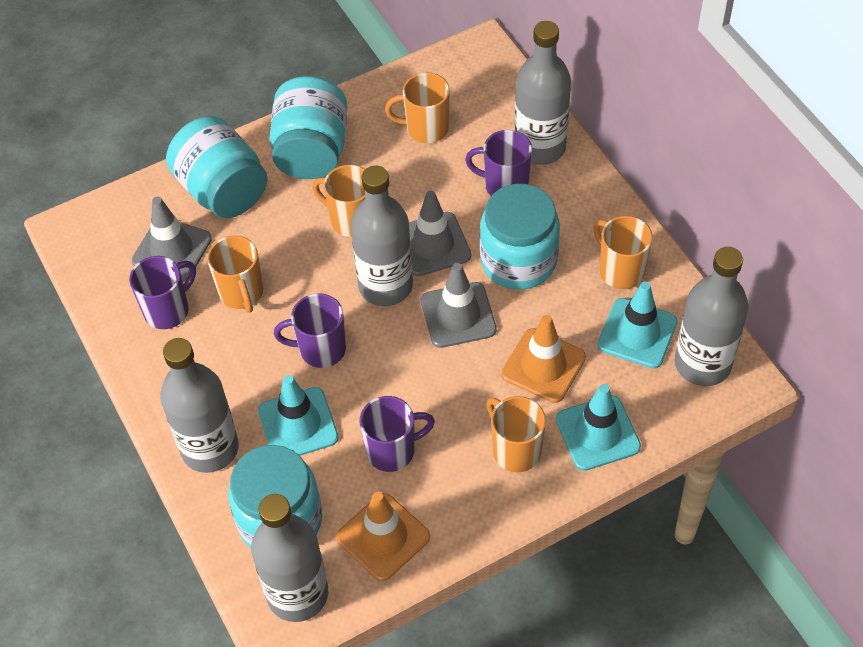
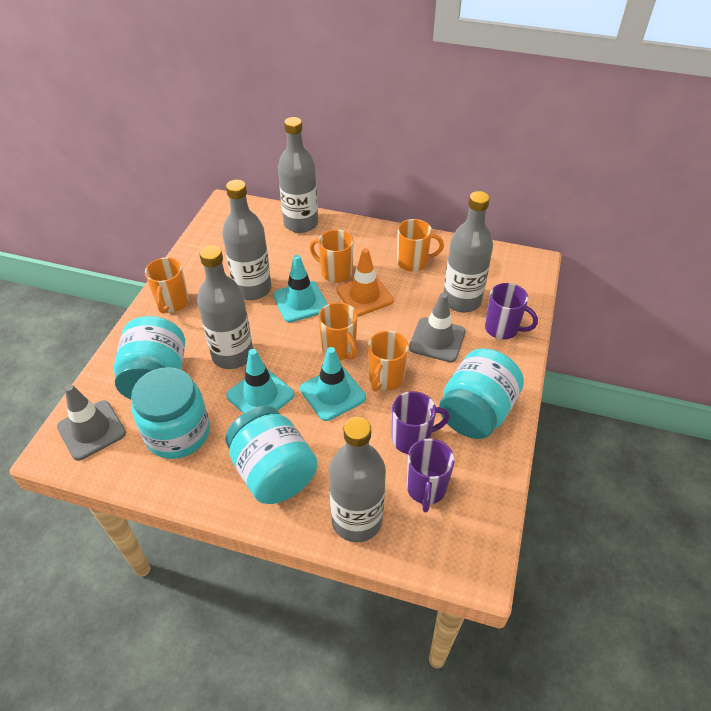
grey traffic cone: [132,197,212,282] [409,191,471,276] [421,263,497,348] = 3 -> [57,384,126,460] [409,293,466,362] = 2
orange traffic cone: [336,492,430,581] [501,315,586,403] = 2 -> [336,248,394,316] = 1
purple mug: [129,256,196,329] [274,293,346,368] [360,396,435,472] [465,130,532,196] = 4 -> [392,391,450,454] [406,439,455,512] [485,283,538,339] = 3

